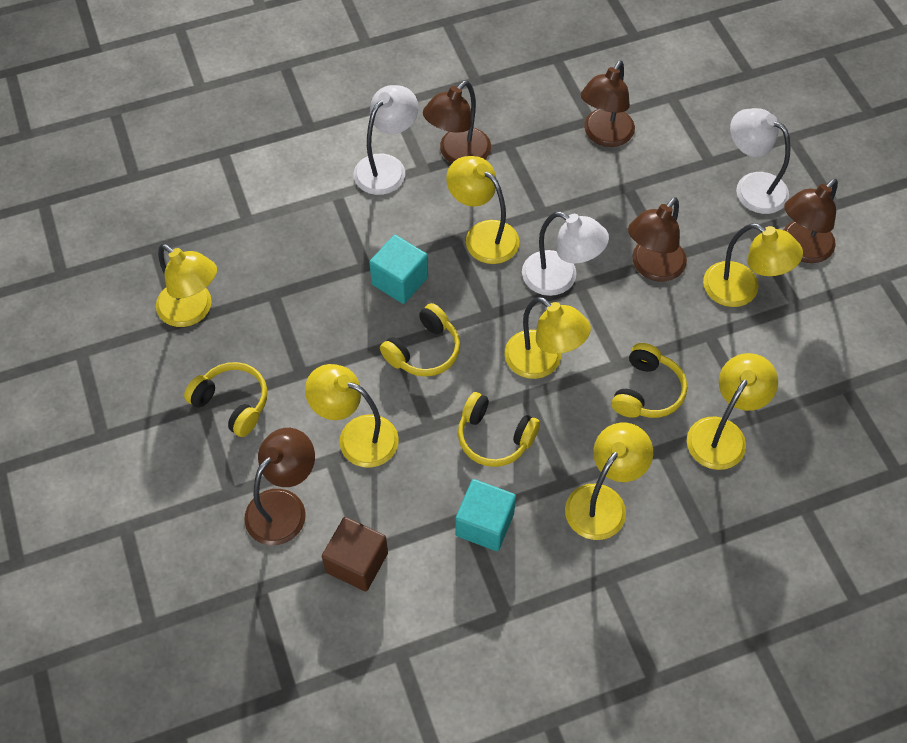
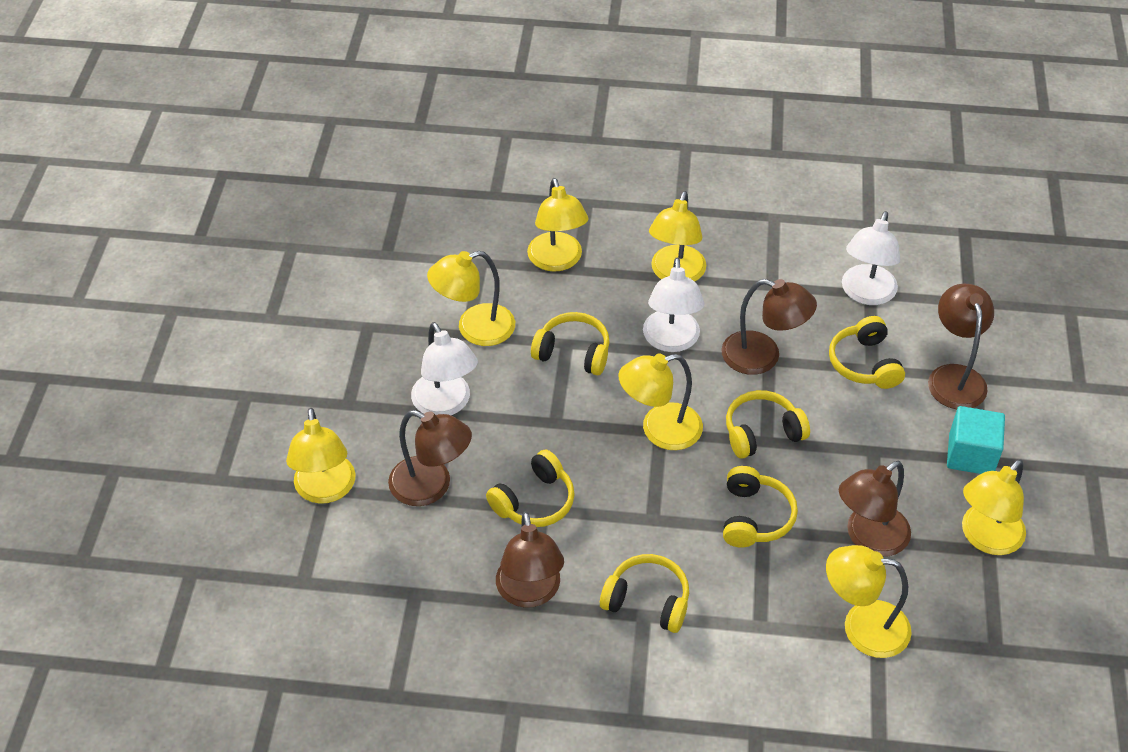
brown cube: [322,517,388,591] = 1 -> none = 0
turquoise cube: [369,235,428,304] [455,479,516,551] = 2 -> [947,406,1005,474] = 1
yellow headphones: [184,362,267,437] [380,303,460,377] [458,392,540,467] [612,343,687,418] = 4 -> [486,449,575,527] [531,312,610,375] [600,554,689,633] [723,466,798,548] [726,390,810,459] [829,316,905,389] = 6

